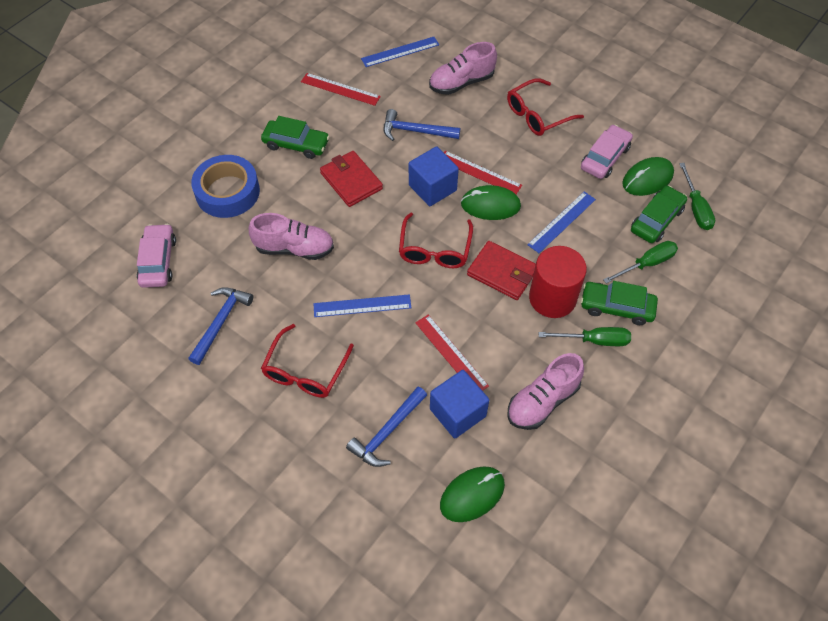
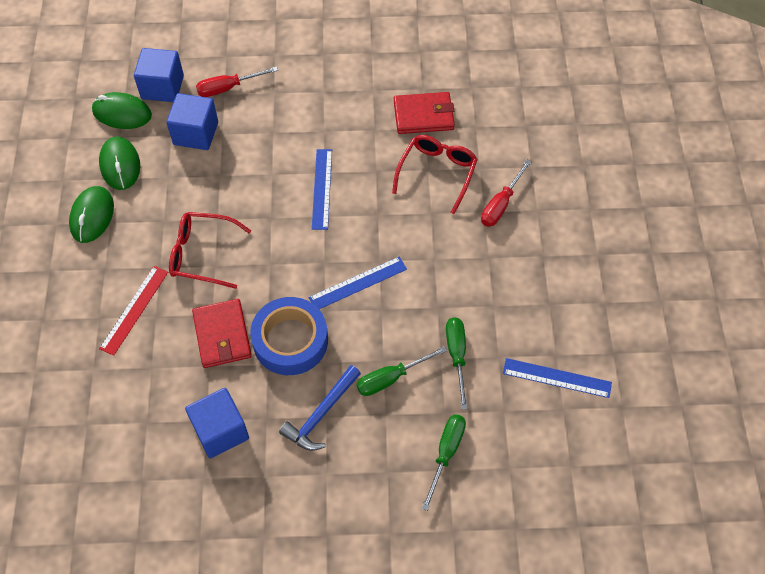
blue cube: [409,146,459,206] [430,370,489,439] = 2 -> [134,48,184,102] [166,93,218,150] [185,388,249,459] = 3
blue hammer: [188,287,253,365] [346,387,427,467] [384,109,460,141] = 3 -> [279,365,361,451] = 1
green car: [261,116,330,159] [581,281,658,325] [631,185,687,243] = 3 -> none = 0
pink car: [137,224,176,288] [581,125,633,179] = 2 -> none = 0
pink shoe: [249,213,334,260] [429,42,497,95] [508,353,584,430] = 3 -> none = 0
red cylinder: [529,246,587,318] = 1 -> none = 0
red glasses: [261,324,354,398] [399,213,473,268] [507,78,584,136] = 3 -> [169,212,251,289] [392,135,478,214] = 2
red ruler: [301,73,381,106] [415,315,489,391] [444,151,522,194] = 3 -> [99,266,168,356] = 1
red screwdriver: none = 0 -> [196,67,278,97] [481,160,531,227] = 2

